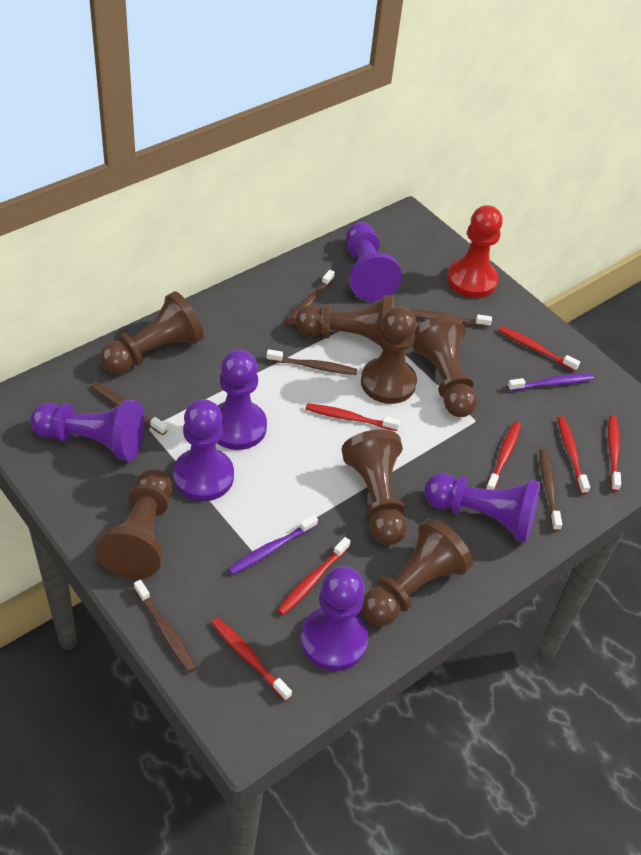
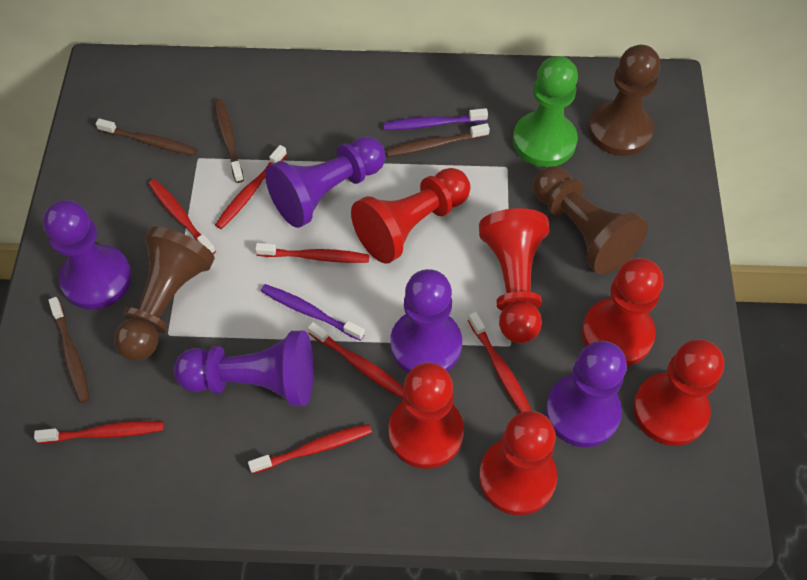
brown pawn: [95,469,172,579] [100,291,204,374] [296,295,394,349] [341,429,407,545] [361,306,417,404] [362,518,473,626] [412,315,478,417] = 7 -> [114,226,215,361] [533,166,648,275] [588,45,660,156] = 3
brown toothbrush: [92,382,167,435] [134,580,196,673] [266,349,357,375] [284,270,335,327] [410,310,492,327] [539,449,562,531] = 6 -> [48,297,90,403] [96,118,197,156] [214,99,244,183] [386,123,490,157] = 4
green pawn: none = 0 -> [513,56,578,167] = 1
purple pawn: [30,400,145,461] [173,399,234,501] [217,350,267,450] [301,566,368,671] [346,222,402,301] [424,473,541,543] = 6 -> [43,200,132,310] [174,331,314,406] [265,136,386,228] [390,269,462,373] [545,341,627,447] = 5
red pawn: [447,205,503,298] = 1 -> [351,168,471,264] [389,363,464,469] [479,208,549,343] [479,411,557,515] [582,258,663,366] [633,339,724,446] = 6

